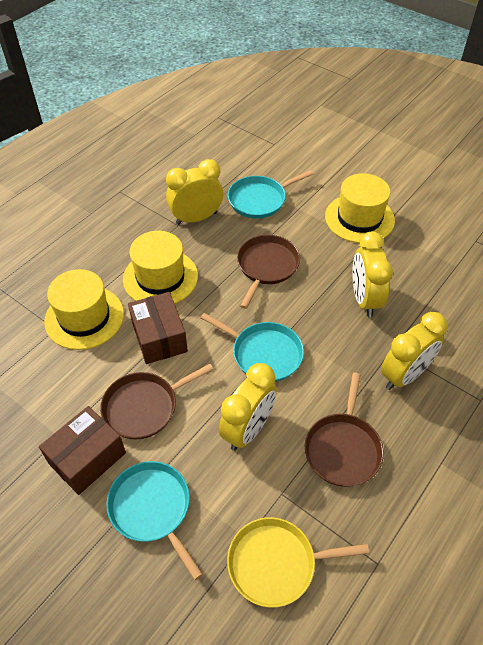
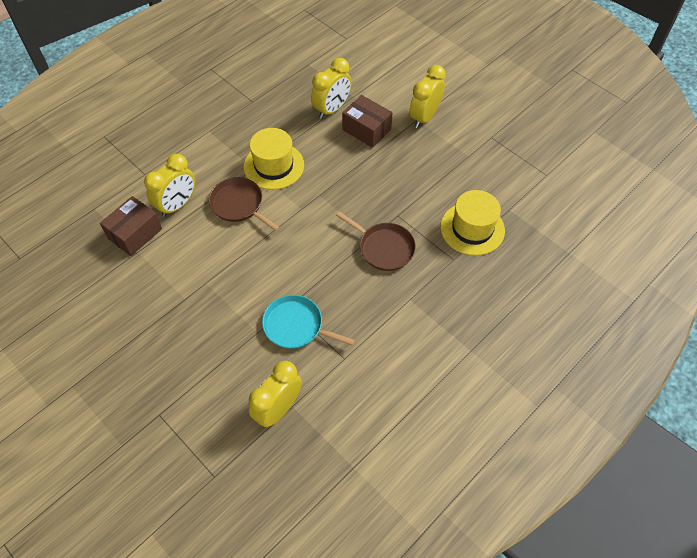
brown pan: [100,364,214,439] [237,235,300,309] [305,373,384,487] = 3 -> [209,177,280,231] [336,212,416,271] = 2
turquoise pan: [106,461,203,580] [200,313,304,382] [228,170,314,219] = 3 -> [262,295,355,349] = 1
yellow hat: [44,269,124,350] [123,231,198,304] [325,173,395,243] = 3 -> [244,128,304,190] [440,190,505,256] = 2
yellow pan: [227,517,369,608] = 1 -> none = 0

